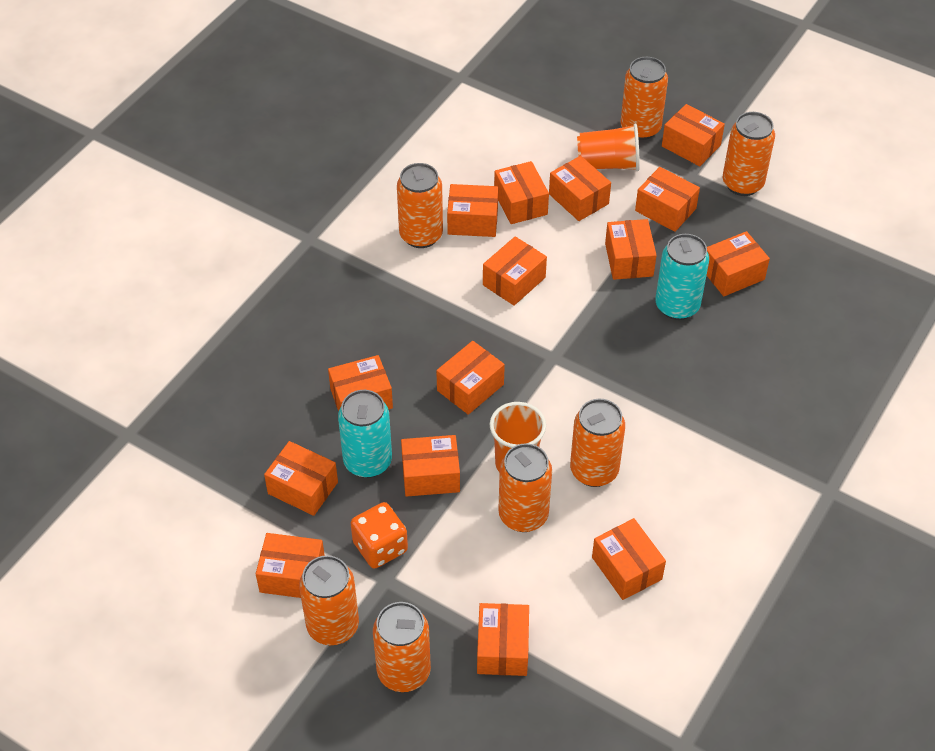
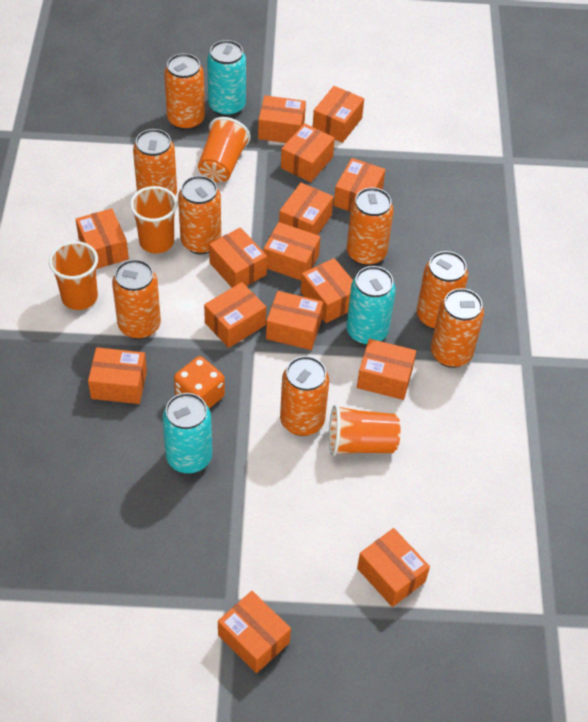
orange can: [299,555,359,645] [373,602,431,692] [397,163,443,248] [498,443,552,532] [570,399,625,487] [620,57,668,140] [723,112,775,196] = 7 -> [112,259,161,339] [133,129,177,196] [164,53,205,131] [178,176,221,255] [280,356,329,436] [347,187,394,266] [417,251,468,329] [431,288,484,368] = 8
orange cup: [490,402,546,473] [577,123,640,171] = 2 -> [49,241,98,310] [130,186,177,254] [198,117,250,182] [329,404,400,456] = 4
turquoise can: [338,390,392,478] [655,234,709,320] = 2 -> [162,393,212,474] [207,40,246,117] [346,266,396,345] = 3

